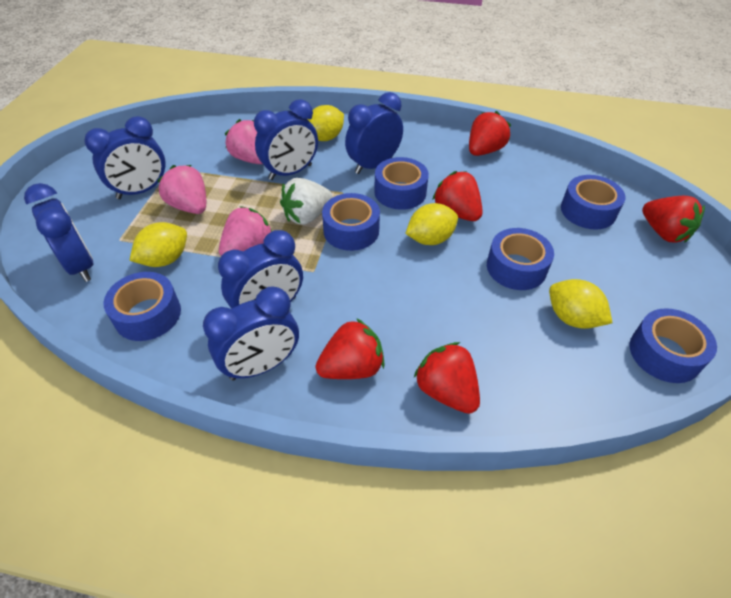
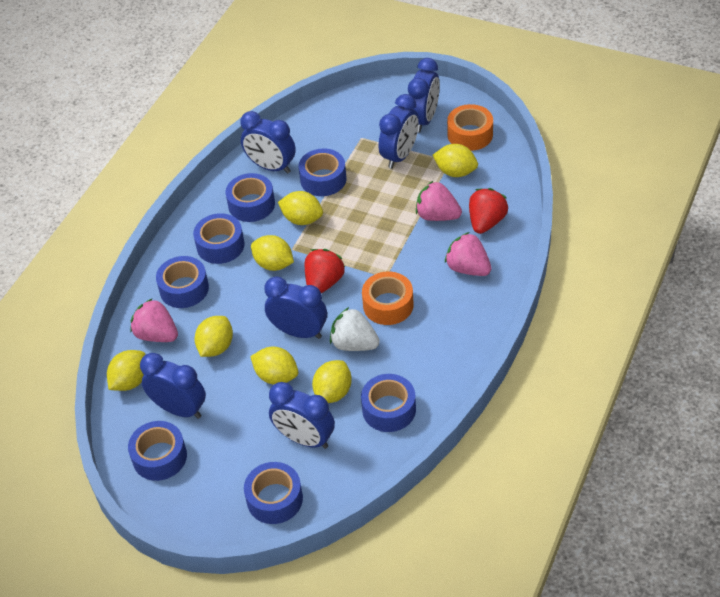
blue tape: [104,272,181,341] [322,193,380,251] [374,157,429,210] [487,228,554,290] [561,175,625,230] [630,308,717,383] = 6 -> [128,421,187,481] [156,256,209,308] [193,213,245,264] [226,173,275,222] [244,462,303,524] [298,148,347,196] [361,374,416,432] = 7
orange tape: none = 0 -> [362,272,414,325] [447,104,493,151] = 2
red strawberry: [315,318,385,379] [414,342,480,414] [432,171,483,221] [469,111,511,156] [642,196,705,243] = 5 -> [305,249,345,293] [469,188,508,234] = 2
yellow lemon: [129,222,187,267] [308,105,344,141] [405,203,458,245] [549,279,612,329] = 4 -> [107,350,146,391] [195,316,233,357] [250,347,298,384] [251,235,294,271] [278,191,323,225] [312,360,352,403] [433,144,478,177] = 7

